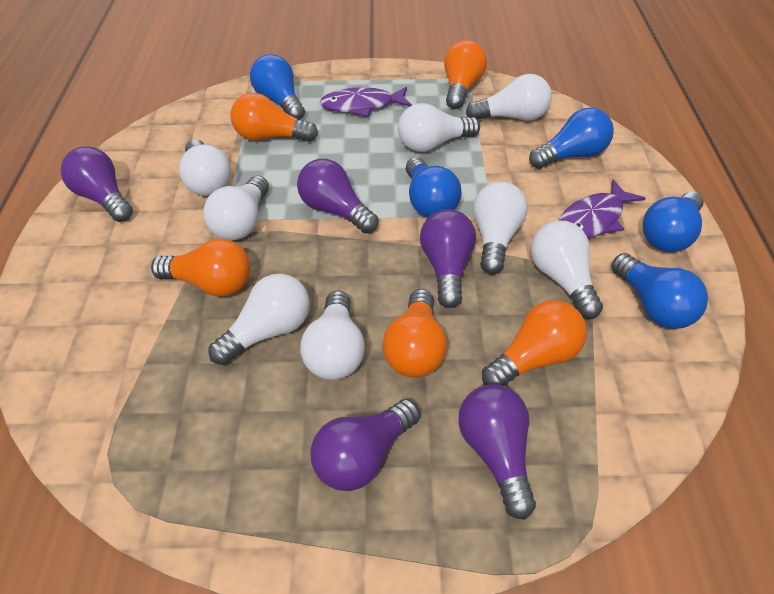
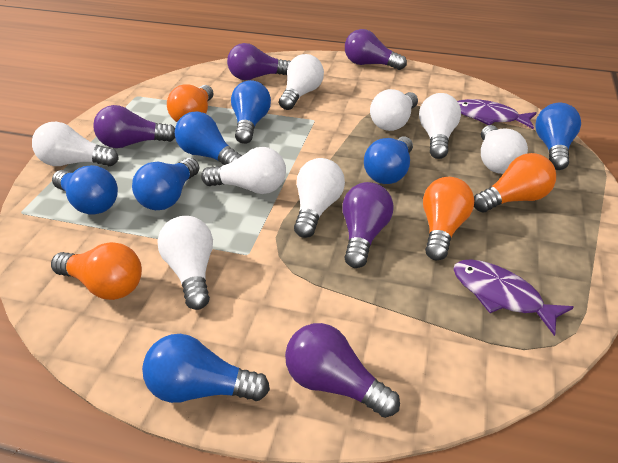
blue light bulb: [250,54,305,120] [406,157,462,217] [529,108,614,169] [612,253,708,329] [643,191,704,252] = 5 -> [52,165,118,215] [132,158,199,210] [142,334,270,403] [175,111,242,165] [231,80,271,144] [364,136,413,184] [535,103,581,170] = 7
orange light bulb: [151,239,251,297] [230,93,318,142] [383,289,447,378] [444,40,487,109] [482,300,587,386] = 5 -> [51,242,142,300] [167,85,214,122] [423,177,474,260] [474,153,556,212] = 4

